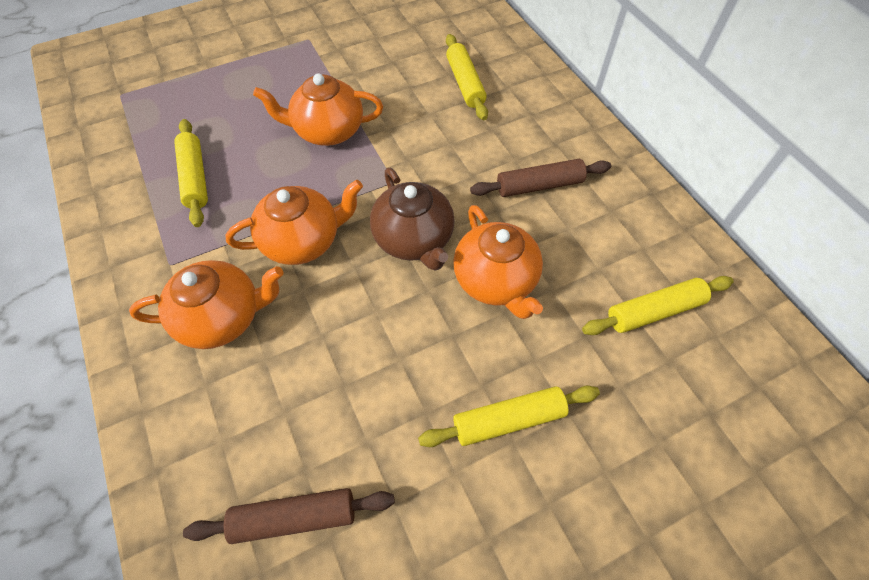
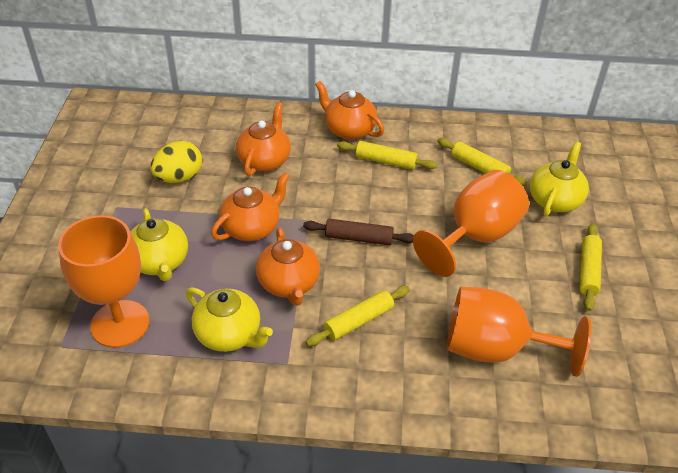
brown rolling pin: [183,488,395,544] [470,159,611,197] = 2 -> [303,219,414,245] = 1
brown teapot: [370,168,455,271] = 1 -> none = 0
orange goblet: none = 0 -> [58,215,150,348] [413,170,529,277] [447,286,592,377] = 3
yellow egg: none = 0 -> [150,141,202,183] = 1
yellow teapot: none = 0 -> [130,208,188,281] [186,287,273,352] [530,142,589,216] = 3

